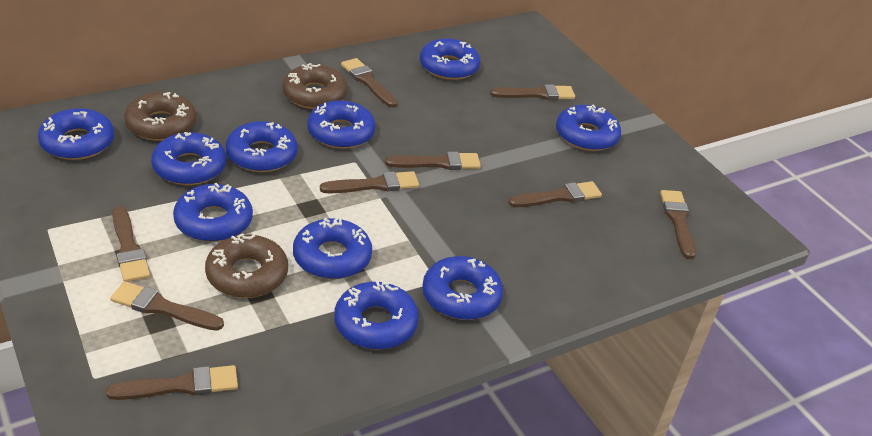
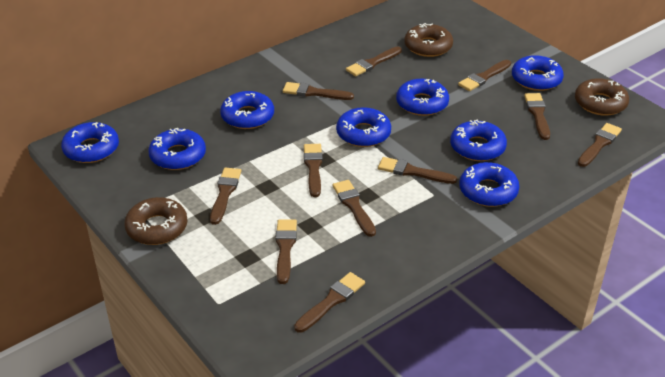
blue donut: [38,108,114,160] [151,132,226,185] [173,183,253,242] [226,121,298,172] [293,217,372,279] [307,100,376,149] [334,281,419,350] [420,38,480,80] [422,256,503,320] [556,105,621,151] = 10 -> [61,122,119,163] [148,128,206,170] [220,91,274,129] [336,107,391,147] [396,79,449,116] [450,120,507,161] [459,162,520,207] [512,55,564,91] = 8
brown brush: [106,365,238,400] [110,281,224,331] [112,206,150,282] [320,171,419,193] [341,58,397,107] [385,152,481,170] [490,84,575,100] [509,181,602,207] [660,190,696,259] = 9 -> [210,167,241,225] [275,219,297,284] [283,82,354,100] [294,272,365,333] [304,144,323,197] [332,180,376,237] [346,46,402,76] [378,157,457,184] [458,60,511,91] [524,93,550,140] [578,123,622,167] = 11

